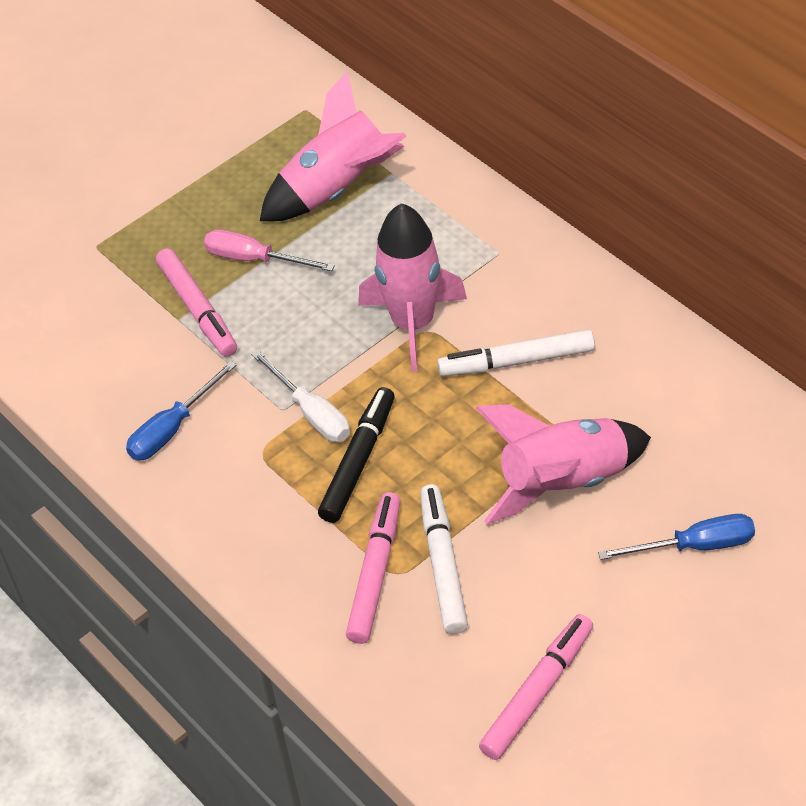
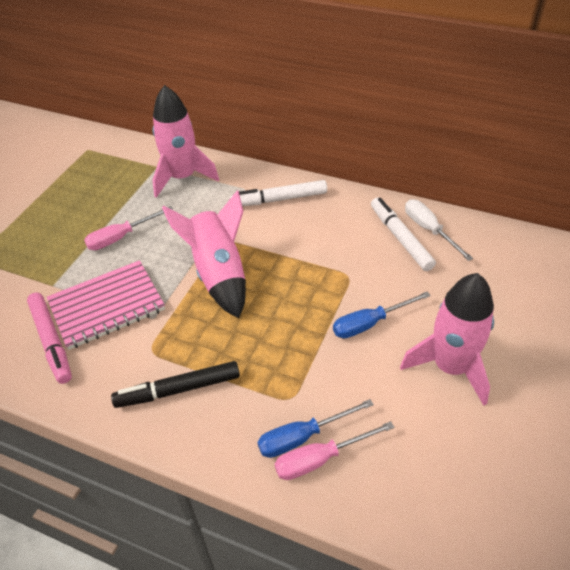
pink marker: [156,248,237,357] [346,492,400,644] [479,614,593,760] = 3 -> [27,293,72,384] = 1
pink notebook: none = 0 -> [47,260,165,350] = 1
pink screwdriver: [204,229,335,271] = 1 -> [84,206,173,250] [275,421,394,480] = 2

